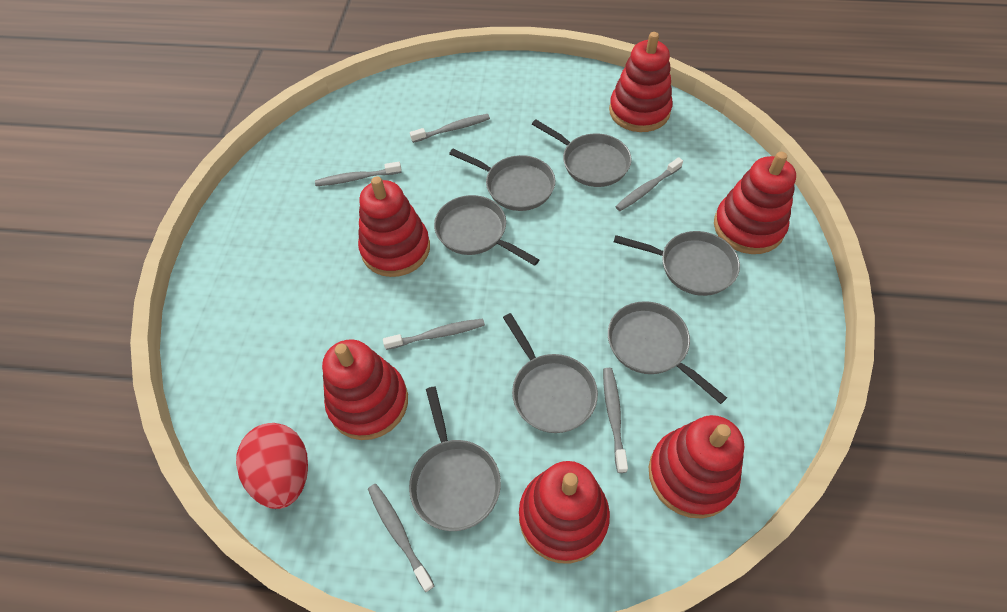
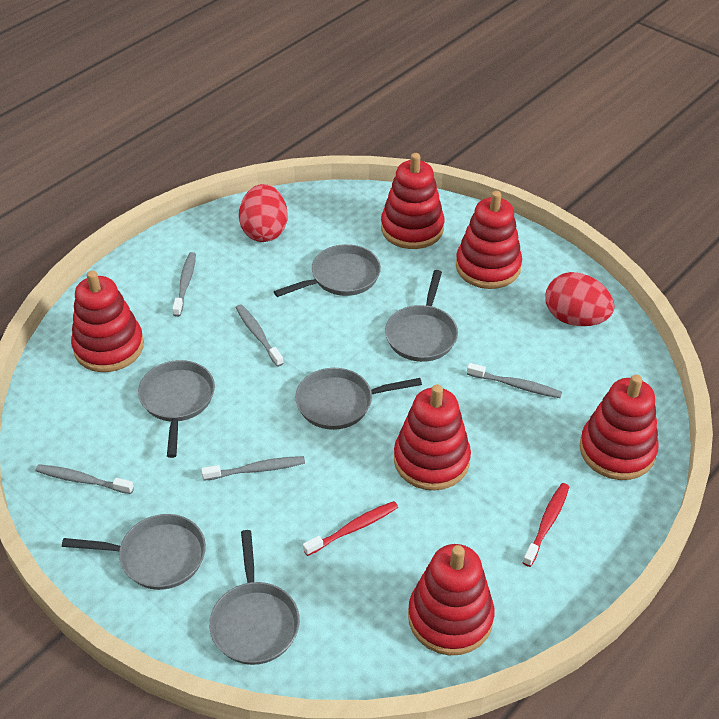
grey pan: [409,386,501,531] [434,195,539,266] [449,149,555,211] [503,313,598,433] [532,119,632,187] [608,301,727,404] [614,231,740,296] = 7 -> [62,514,206,590] [138,360,215,458] [209,530,300,665] [274,244,381,297] [295,368,422,430] [385,270,458,362] = 6
grey toothbrush: [315,162,402,186] [368,484,434,592] [383,319,485,350] [410,114,490,143] [603,368,628,473] [615,157,683,211] = 6 -> [35,464,134,494] [172,252,196,317] [201,456,305,481] [236,304,284,367] [467,363,562,398] = 5
red egg: [236,423,308,509] = 1 -> [239,184,288,242] [546,272,614,326] = 2
red toothbrush: none = 0 -> [303,501,398,556] [523,483,569,567] = 2

